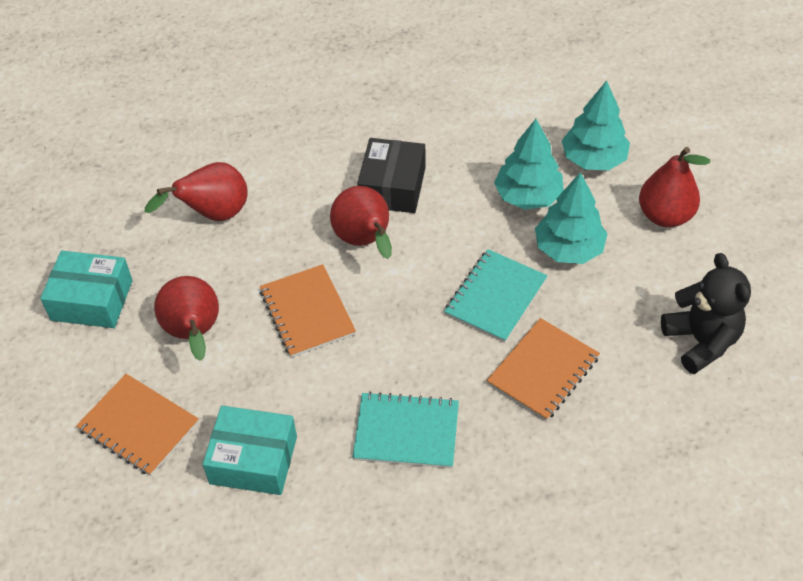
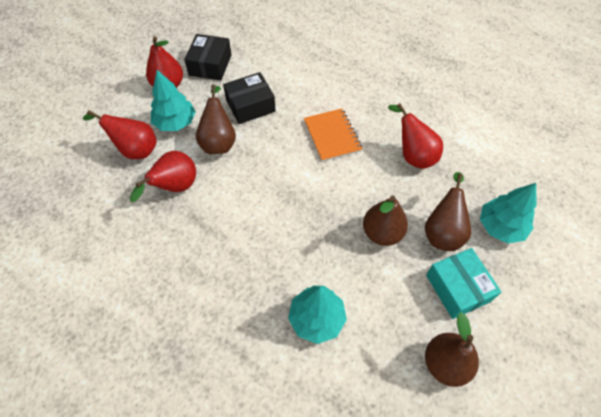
black box: [357,138,426,213] = 1 -> [184,34,232,80] [223,72,276,124] = 2
black teddy bear: [661,253,751,374] = 1 -> none = 0
brown pear: none = 0 -> [196,85,236,154] [363,195,408,246] [425,172,471,251] [425,312,479,387] = 4
orange notebook: [76,374,199,476] [260,264,356,358] [487,318,600,421] = 3 -> [304,109,362,162] = 1
turquoise box: [40,251,133,328] [203,406,297,495] = 2 -> [426,248,502,319] = 1
turquoise notebook: [353,392,459,468] [444,249,548,343] = 2 -> none = 0

